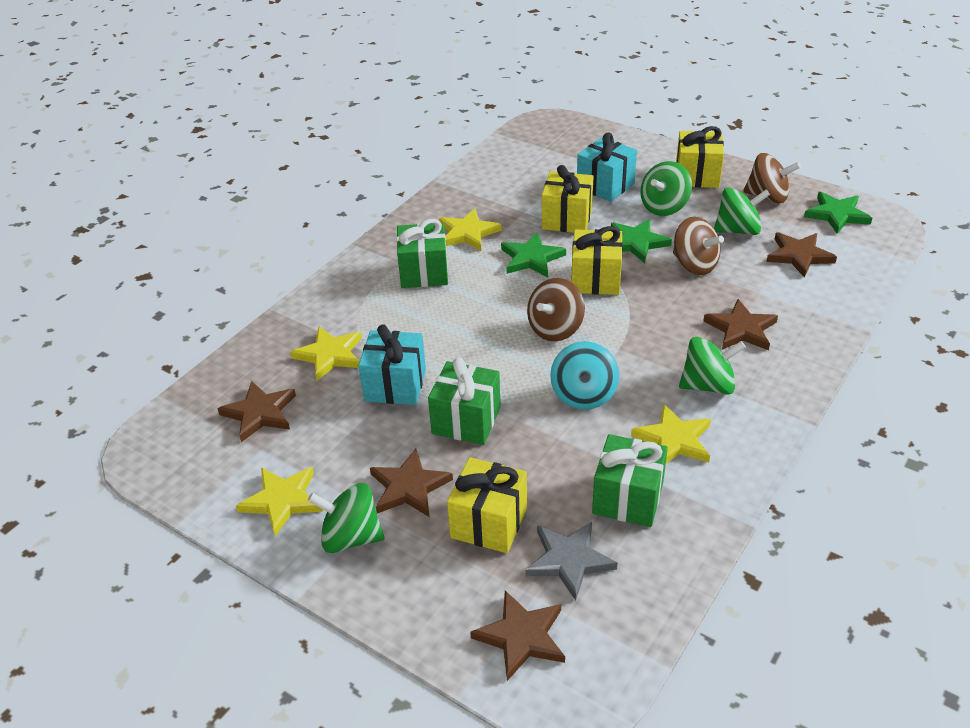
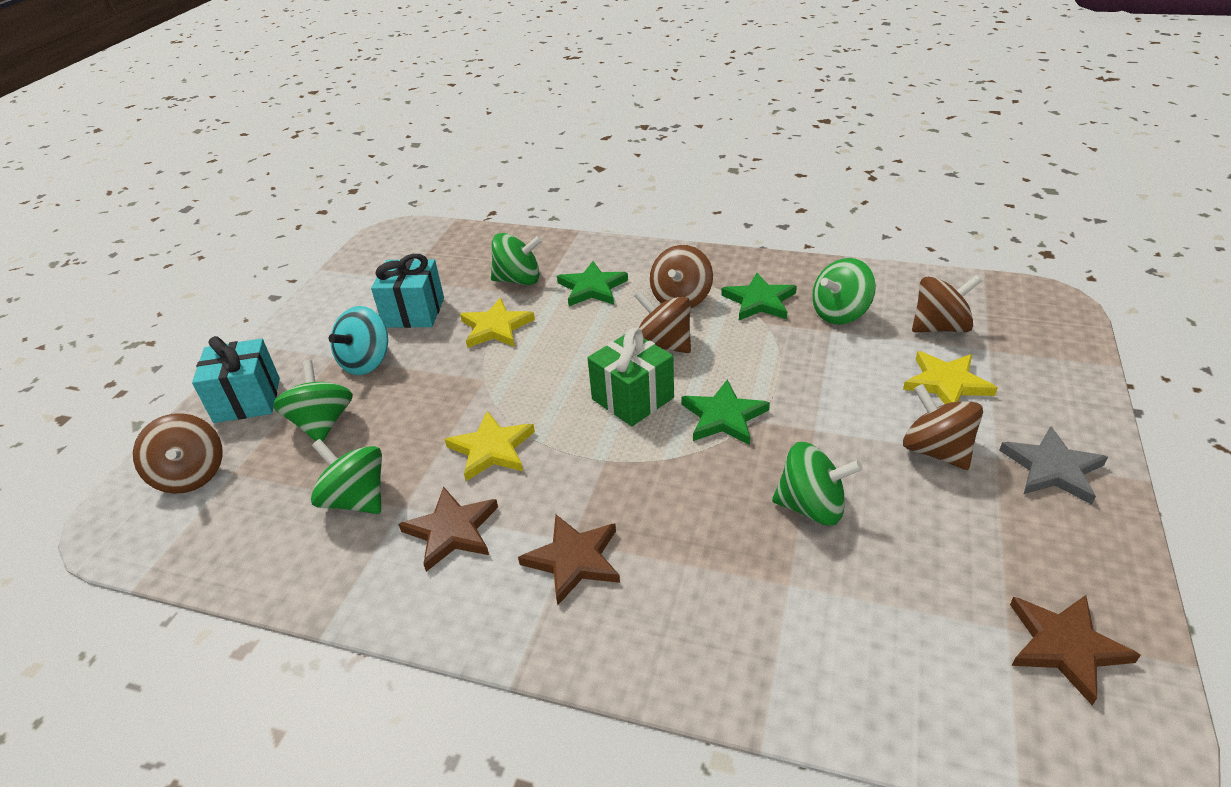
brown spinning top: [527,278,585,341] [673,217,724,275] [743,153,801,203] = 3 -> [133,413,223,494] [635,290,691,353] [650,245,713,308] [903,384,983,470] [912,275,982,332] = 5
brown star: [217,381,296,442] [370,449,453,517] [470,591,565,681] [703,299,778,350] [766,232,837,278] = 5 -> [398,487,498,572] [518,515,620,605] [1010,595,1141,706] = 3
green gift: [396,219,448,288] [428,357,501,445] [592,434,668,527] = 3 -> [588,328,674,426] = 1
green spinning top: [308,483,384,553] [640,161,692,216] [679,337,746,395] [714,187,770,235] = 4 -> [273,360,353,442] [311,439,382,514] [491,233,542,285] [772,442,863,526] [812,258,876,325] = 5
yellow gift: [447,457,527,553] [542,165,594,233] [572,226,623,295] [676,126,724,188] = 4 -> none = 0
yellow star: [236,467,323,536] [290,327,362,381] [439,208,501,251] [631,404,711,463] = 4 -> [445,411,535,481] [460,298,535,348] [903,351,997,404] = 3

